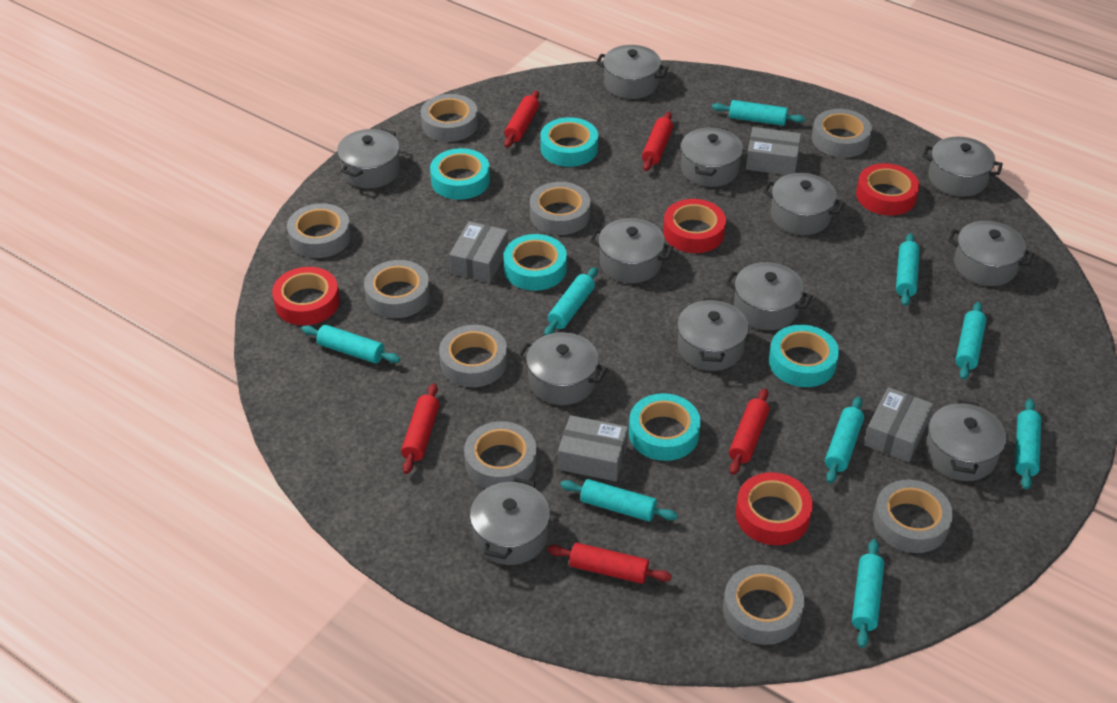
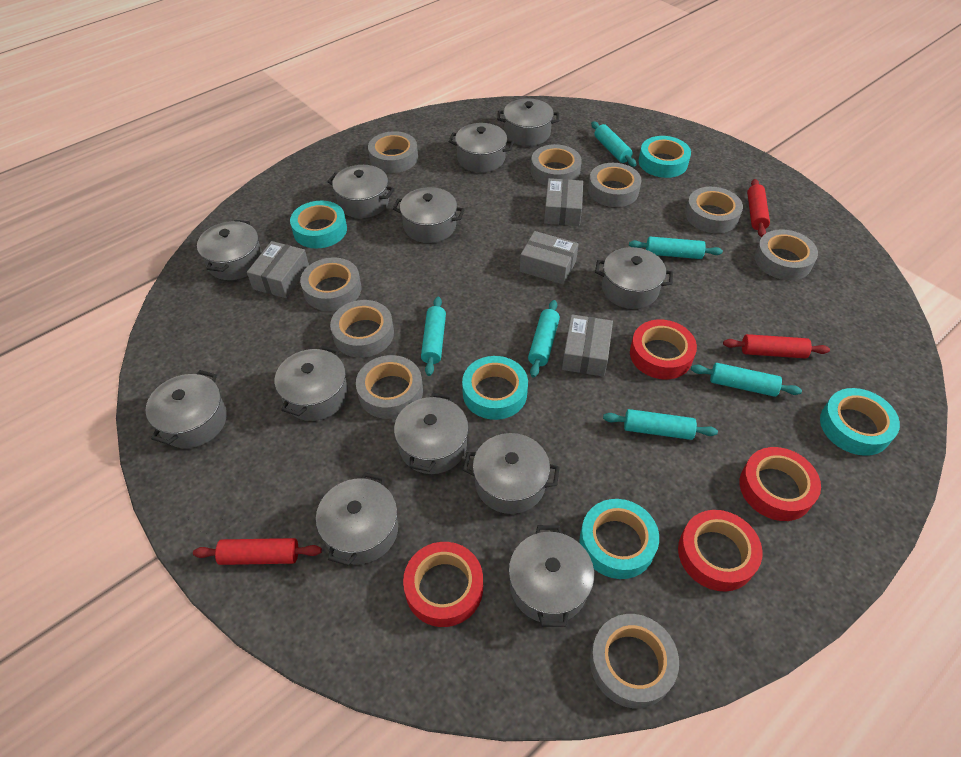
red rolling pin: [401,383,440,474] [504,91,539,148] [547,543,672,584] [642,112,673,171] [729,388,770,475] = 5 -> [193,538,322,565] [723,334,830,358] [747,179,770,237] = 3
turquoise rolling pin: [301,325,400,364] [544,267,598,335] [560,479,678,521] [712,100,805,126] [825,397,864,483] [852,539,884,648] [896,233,920,306] [956,302,986,380] [1015,399,1041,490] = 9 -> [421,297,446,376] [528,300,560,378] [591,121,636,167] [603,409,718,440] [629,237,723,259] [691,363,802,397] = 6

